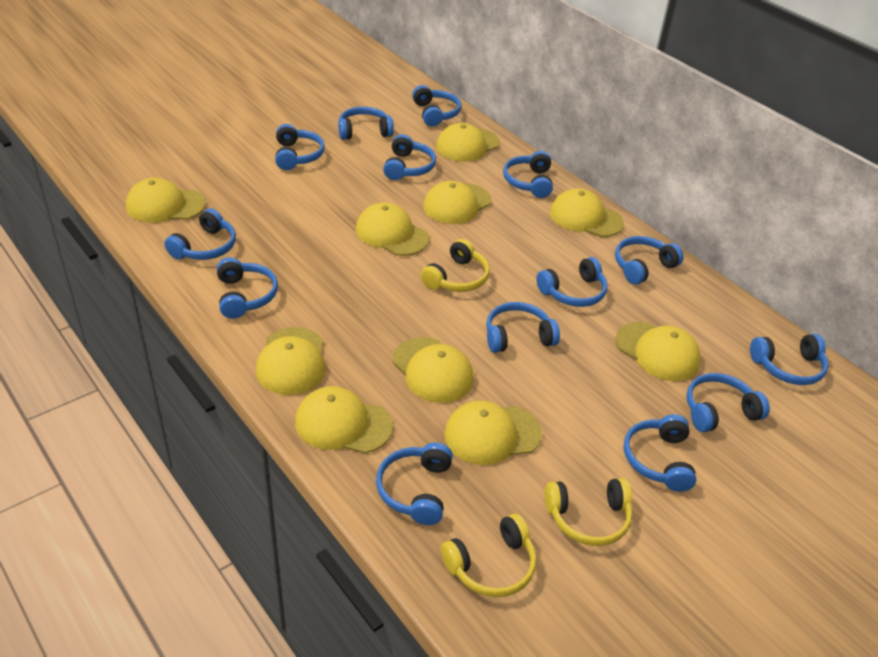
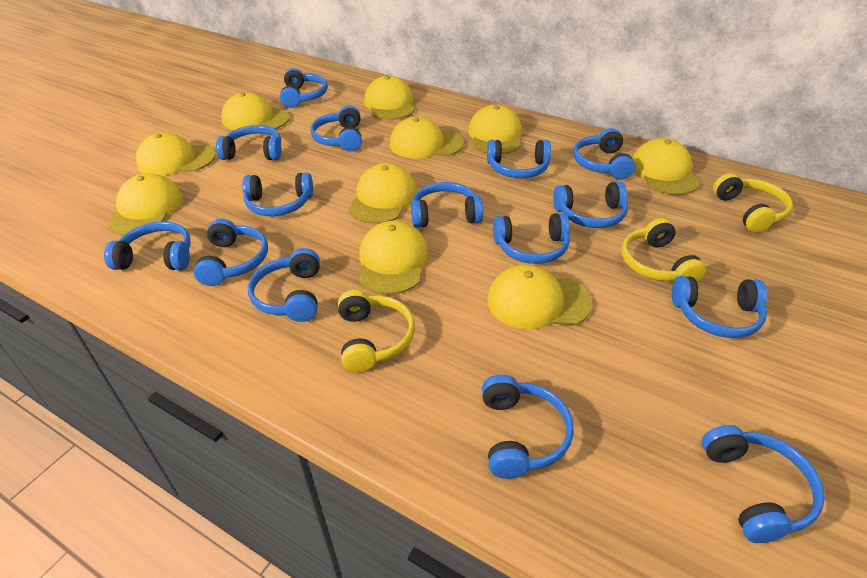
blue headphones: [164,208,236,260] [217,257,278,319] [275,124,325,170] [338,107,394,140] [376,442,453,525] [383,134,436,180] [412,85,461,126] [486,302,560,353] [503,151,553,198] [536,257,608,307] [615,236,684,285] [624,414,696,492] [686,373,770,432] [750,334,829,385] = 14 -> [104,221,191,270] [194,219,268,286] [216,125,281,160] [242,172,313,216] [248,248,320,322] [280,68,328,108] [310,105,362,152] [411,182,483,228] [482,375,574,479] [487,140,551,178] [493,213,570,264] [553,182,628,228] [573,128,635,180] [672,276,767,338] [702,425,825,543] = 15

